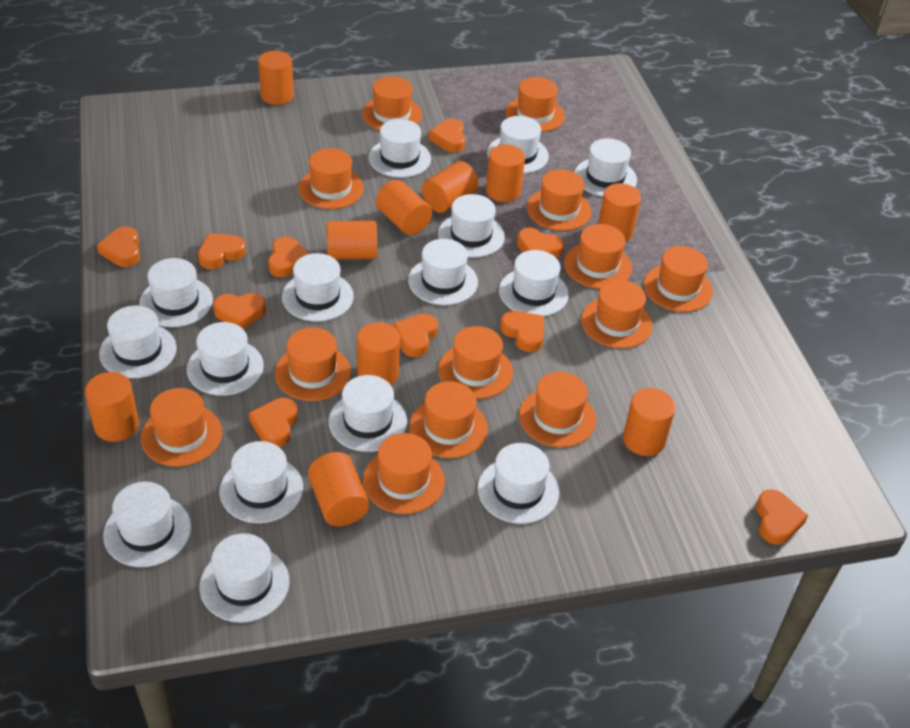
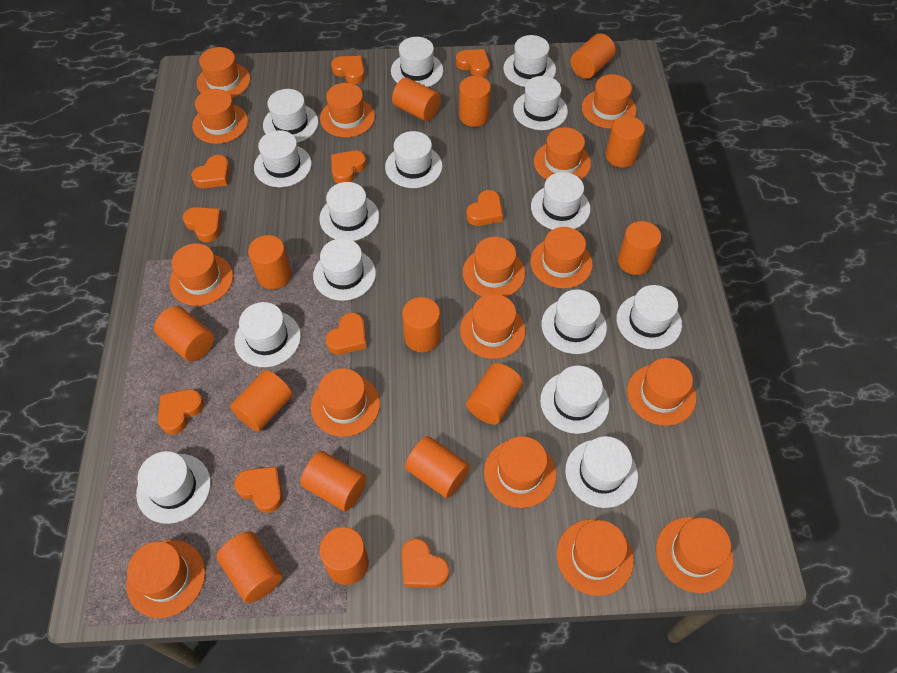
orange cylinder: [85,372,139,442] [258,51,294,105] [308,452,369,526] [327,221,377,259] [357,322,400,385] [376,180,432,235] [422,161,479,213] [486,145,525,202] [598,183,641,241] [623,388,676,456] = 10 -> [154,306,214,362] [216,531,282,603] [230,370,293,432] [248,235,292,289] [300,451,367,511] [319,527,369,585] [392,77,441,121] [402,297,440,352] [405,436,470,498] [459,76,491,127] [466,363,523,425] [570,33,616,79] [606,116,645,168] [618,221,661,275] = 14
orange hat: [141,388,222,467] [275,327,351,401] [299,148,364,209] [362,76,422,130] [363,433,445,514] [409,381,488,458] [438,326,513,399] [506,77,565,132] [519,372,596,447] [527,170,592,231] [564,224,632,289] [581,280,653,348] [644,246,713,312] = 13 -> [126,540,205,618] [169,243,233,306] [192,89,248,144] [197,47,250,98] [311,368,380,437] [320,83,375,138] [460,294,526,359] [463,237,525,297] [484,436,556,508] [530,227,593,288] [534,127,591,180] [557,519,634,596] [582,74,636,129] [627,358,696,426] [656,517,733,593] = 15

